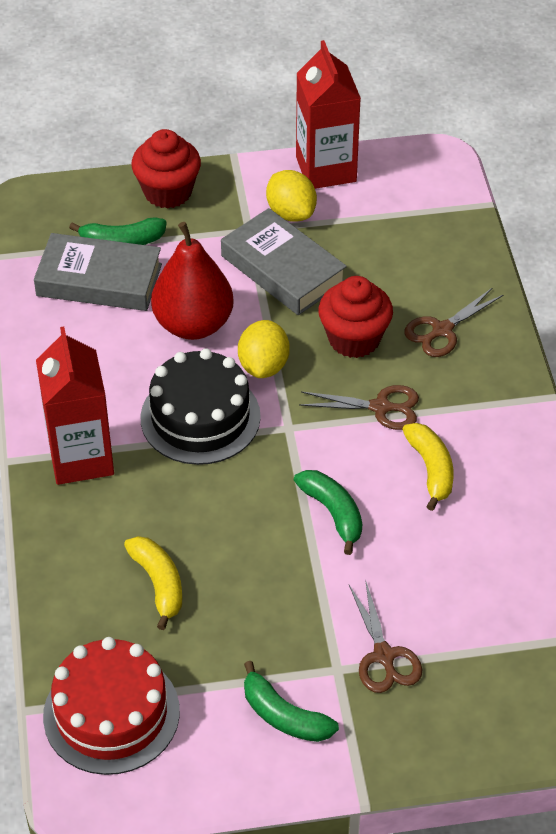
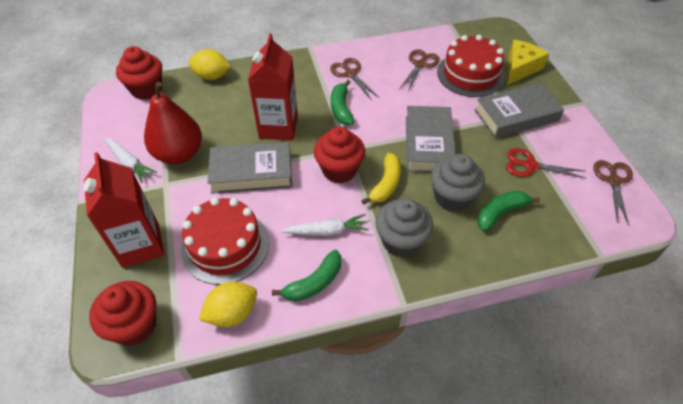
black cake: [140,349,261,465] = 1 -> none = 0
grey book: [34,233,162,311] [221,208,347,315] = 2 -> [207,142,292,194] [406,106,456,173] [474,83,564,138] = 3
grey cupcake: none = 0 -> [375,198,433,257] [430,154,485,212] = 2
red cake: [43,637,180,775] = 1 -> [181,197,269,285] [437,35,505,97] = 2
red cupcake: [131,129,201,209] [318,276,393,358] = 2 -> [89,281,156,346] [116,46,162,100] [314,127,365,183] = 3
red scissors: none = 0 -> [506,148,585,178] = 1
white carrot: none = 0 -> [105,138,157,183] [282,214,369,236] = 2
yellow banana: [124,536,182,630] [402,423,454,511] = 2 -> [361,153,401,205] = 1
yellow cheese: none = 0 -> [507,40,549,85] = 1

